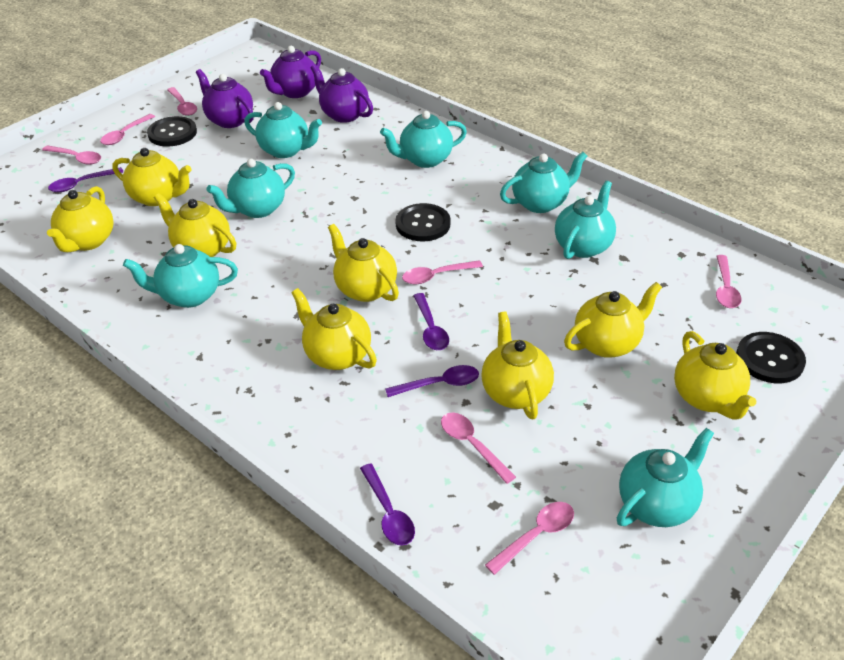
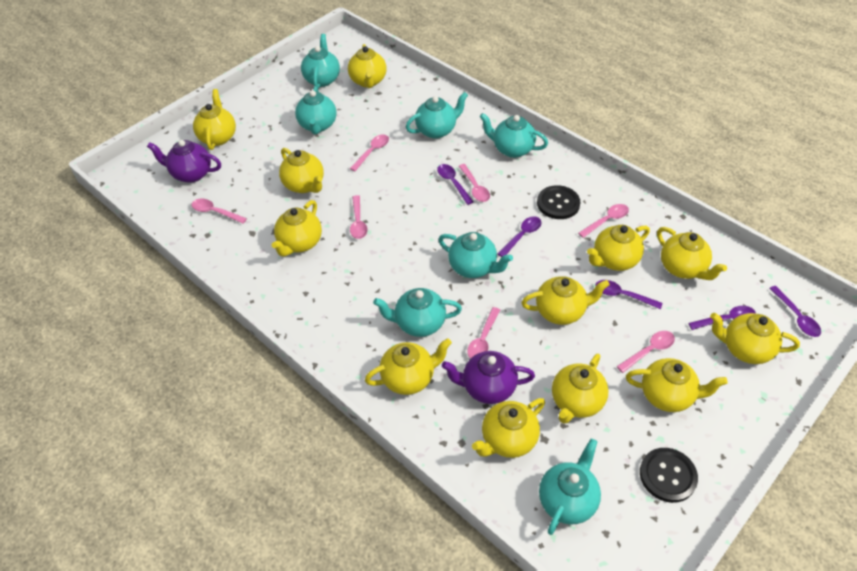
black button: [147,116,197,147] [395,203,451,241] [736,332,806,383] = 3 -> [537,185,581,219] [640,448,698,503] = 2
purple spoon: [48,167,123,192] [360,464,415,546] [385,365,479,397] [413,293,449,350] = 4 -> [437,164,474,205] [497,216,541,257] [596,280,662,309] [688,306,756,330] [769,286,821,337] = 5
purple teapot: [196,69,254,128] [260,46,321,98] [310,64,373,123] = 3 -> [147,140,221,183] [442,351,535,404] = 2
yellow teapot: [47,186,114,252] [112,148,191,206] [154,193,236,257] [291,288,377,370] [328,224,399,302] [481,311,554,419] [564,282,662,358] [674,331,756,420] = 8 -> [193,89,236,150] [272,200,322,257] [279,148,324,193] [348,44,386,88] [365,338,452,395] [472,398,545,458] [521,277,610,325] [552,354,609,424] [587,225,650,271] [626,358,728,412] [657,227,727,280] [710,313,800,364] = 12

